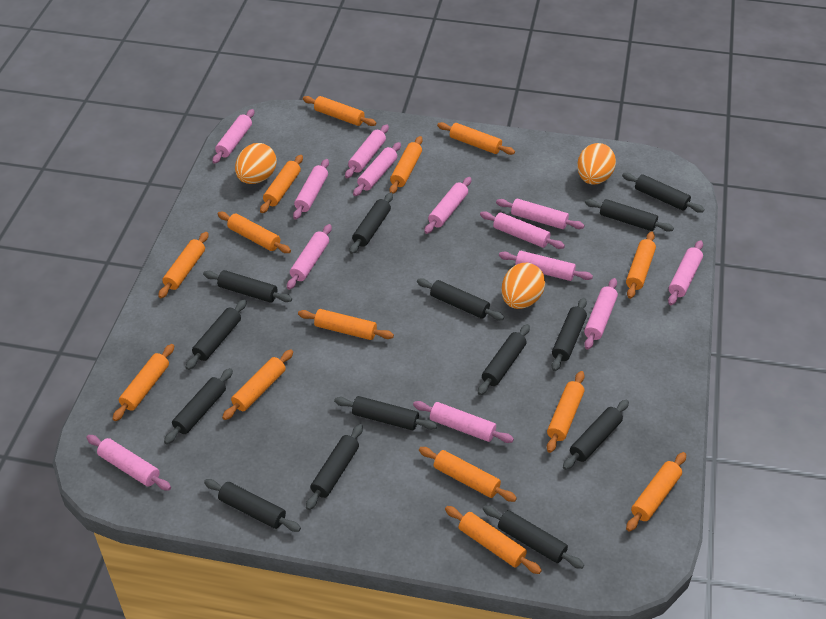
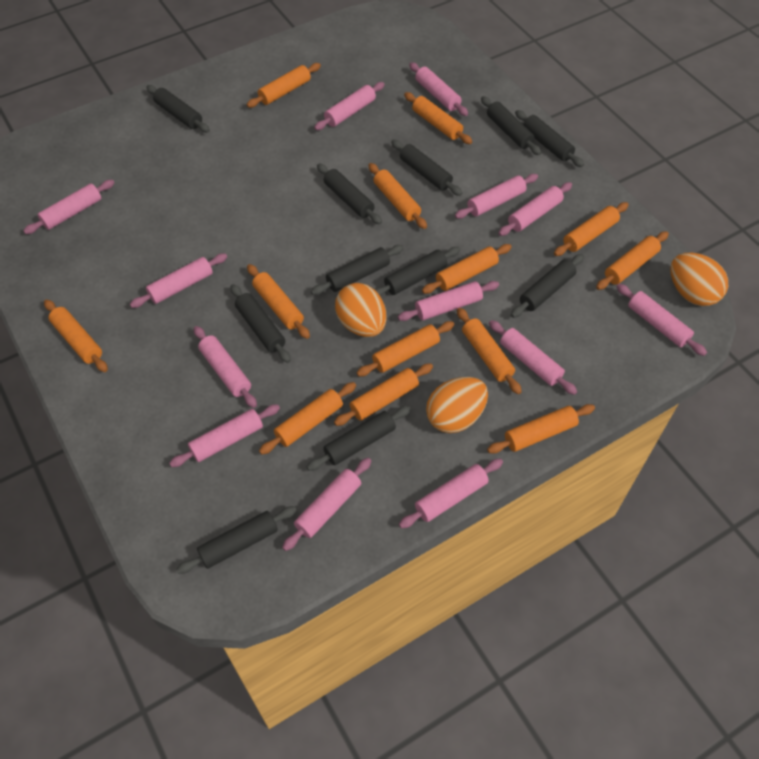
black rolling pin: [164,368,233,444] [186,300,247,370] [203,270,292,303] [204,479,301,532] [306,424,363,510] [334,396,437,430] [350,193,393,254] [417,278,504,320] [478,324,530,395] [483,505,584,569] [552,298,587,371] [563,400,629,470] [585,199,674,232] [622,173,704,213] = 14 -> [146,85,210,132] [176,506,297,574] [230,284,291,363] [307,406,411,471] [311,245,404,295] [317,163,382,224] [374,247,460,297] [391,140,462,196] [481,96,541,155] [511,254,584,318] [515,110,584,167] = 11
orange rolling pin: [113,344,174,421] [158,232,208,298] [217,212,291,253] [222,349,293,420] [260,155,303,213] [298,309,394,340] [303,96,376,126] [389,136,423,194] [419,447,517,502] [437,122,515,155] [445,506,542,574] [547,371,585,453] [626,231,656,299] [626,452,686,532] = 14 -> [44,299,108,372] [247,63,321,108] [247,264,310,339] [259,382,356,455] [334,363,433,426] [357,321,454,376] [368,163,427,229] [404,92,472,144] [422,244,511,294] [457,308,522,394] [487,404,595,454] [554,202,629,256] [596,231,669,290] = 13

